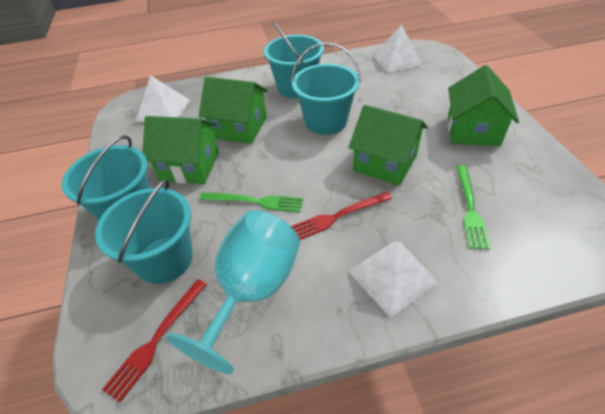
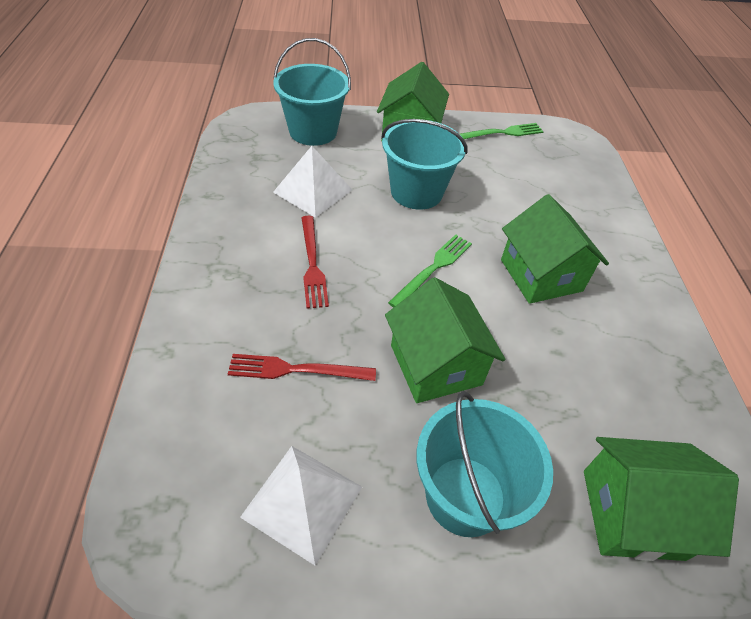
turquoise bucket: [62,135,150,220] [95,179,193,284] [264,21,324,99] [291,42,361,135] = 4 -> [273,38,351,146] [381,119,467,210] [416,391,553,537] = 3
turquoise goblet: [167,210,300,374] = 1 -> none = 0
white pyramid: [136,75,190,122] [348,241,438,318] [373,25,423,73] = 3 -> [240,446,362,566] [273,146,352,218] = 2

